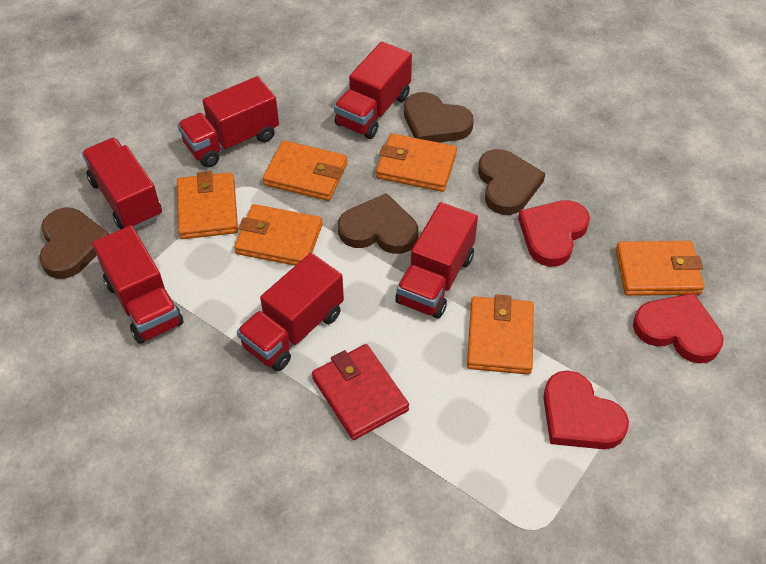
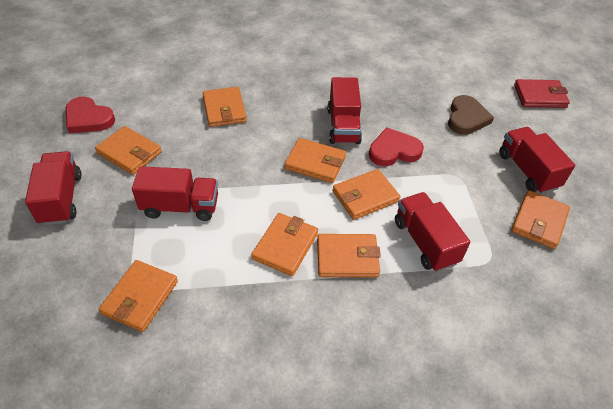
brown heart: [39,207,109,279] [338,193,418,254] [404,92,474,143] [478,149,545,215] = 4 -> [448,95,494,135] = 1
orange wallet: [177,171,238,239] [234,204,323,266] [263,140,348,201] [376,133,457,192] [467,294,534,375] [616,241,704,296] = 6 -> [95,126,162,175] [99,260,178,332] [203,87,247,127] [251,213,318,276] [285,138,346,183] [317,234,381,277] [332,169,400,220] [511,190,570,249] = 8
red heart: [518,200,590,267] [543,370,629,449] [633,293,723,363] = 3 -> [66,97,115,133] [369,127,424,166] = 2
red truck: [82,138,162,230] [92,225,184,344] [177,76,279,167] [237,253,344,371] [334,42,412,139] [395,202,478,319] = 6 -> [25,151,82,225] [132,166,218,221] [328,77,362,144] [395,192,470,272] [499,127,576,194] = 5

